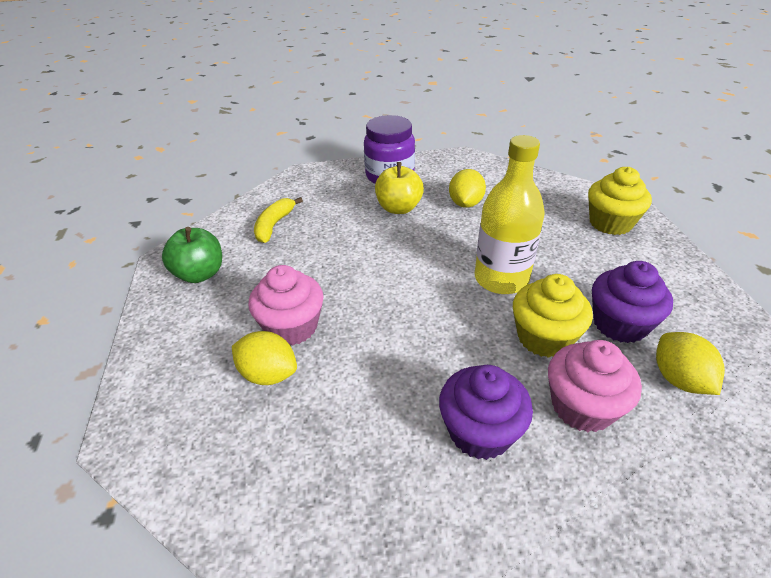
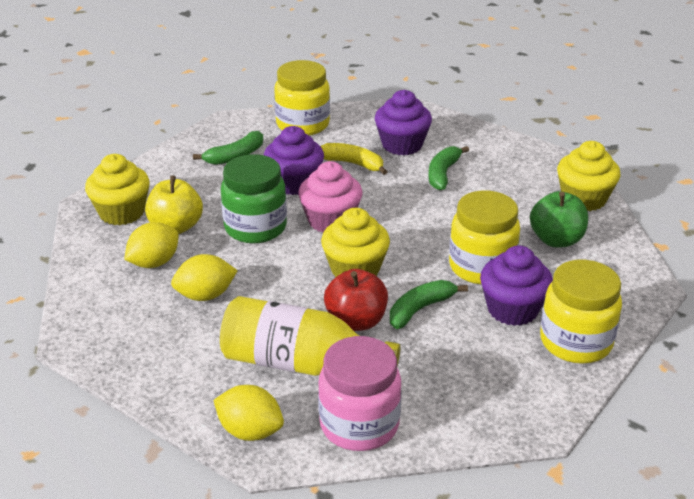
green banana: none = 0 -> [193,131,263,165] [390,280,468,329] [428,146,469,190] = 3
green jar: none = 0 -> [221,154,287,243] = 1
pink cupcake: [249,265,324,345] [548,340,642,432] = 2 -> [298,161,362,233] = 1
pink jar: none = 0 -> [318,336,401,451] = 1
purple cupcake: [439,365,533,460] [592,261,673,343] = 2 -> [264,126,324,195] [375,90,432,155] [480,245,553,326] = 3
purple jar: [364,115,415,184] = 1 -> none = 0
red apple: none = 0 -> [324,269,388,331] = 1
yellow cupcake: [513,274,593,358] [588,167,652,235] = 2 -> [85,154,150,225] [321,208,390,277] [557,141,620,211] = 3
yellow jar: none = 0 -> [274,60,330,136] [449,190,520,284] [540,260,622,364] = 3

